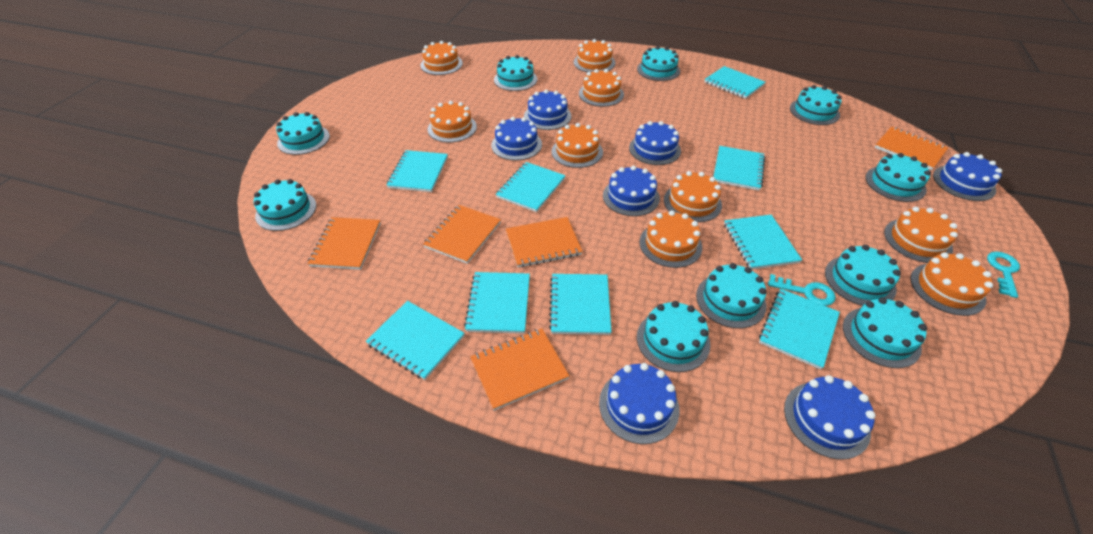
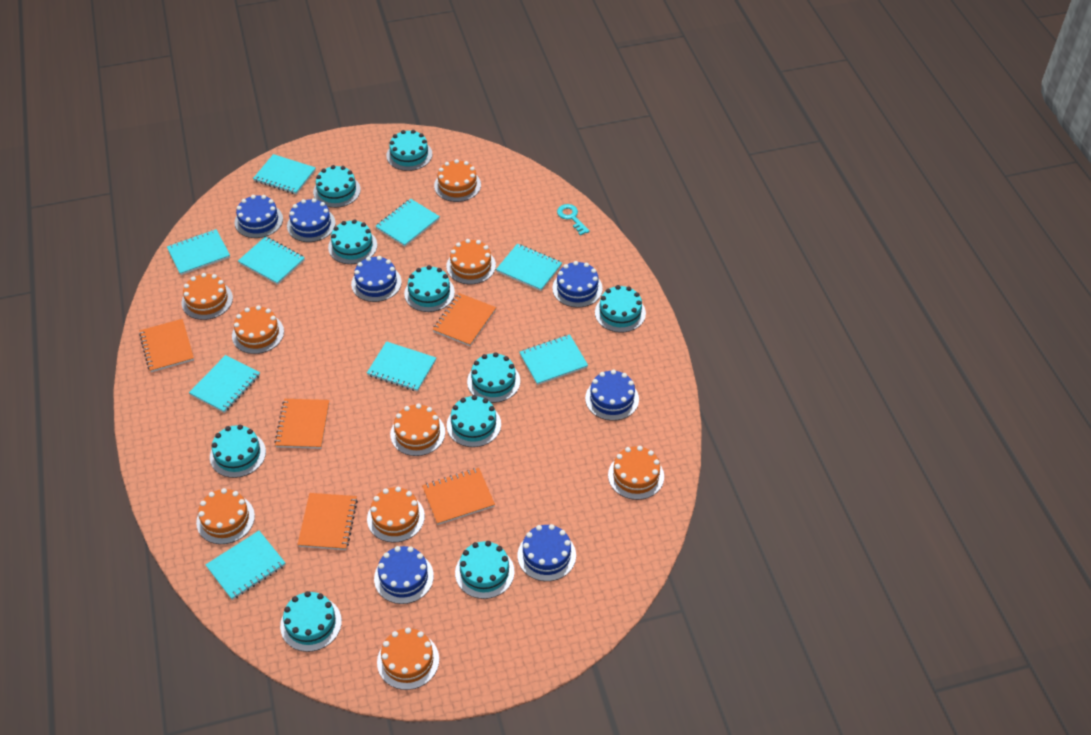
turquoise key: [768,274,836,306] [987,251,1020,298] = 2 -> [557,204,590,236] = 1

